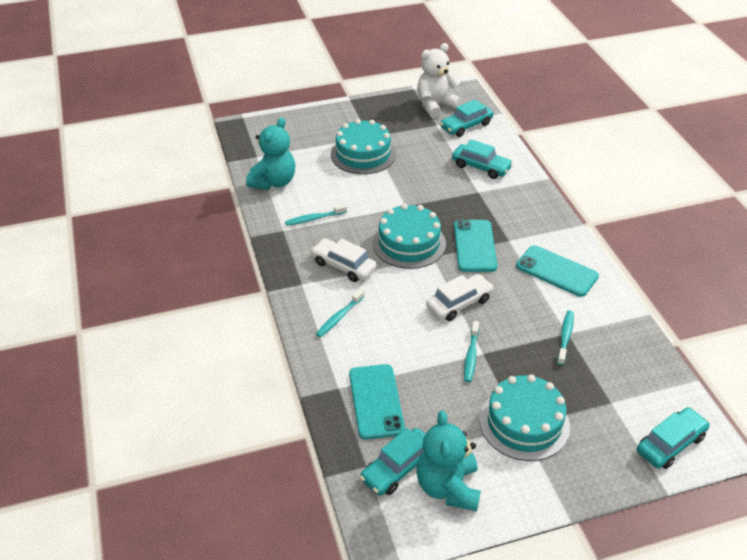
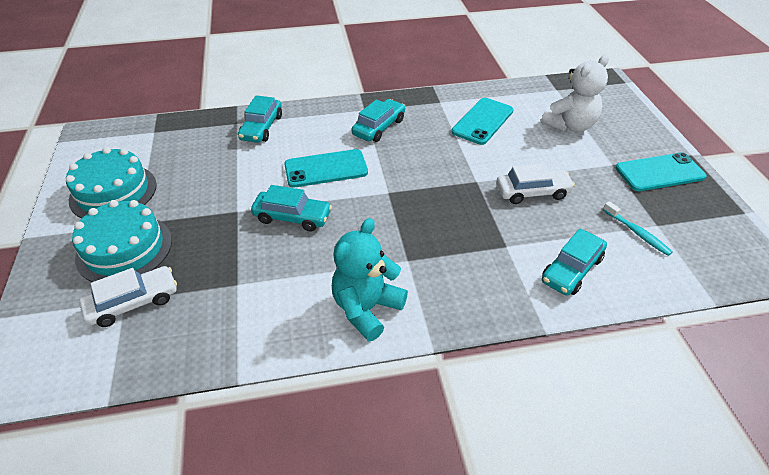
turquoise cake: [331,119,396,174] [373,204,446,269] [480,374,570,461] = 3 -> [66,147,157,219] [72,200,172,282] = 2
turquoise teddy bear: [246,118,295,190] [417,411,481,511] = 2 -> [332,218,408,342] = 1
turquoise toothbrush: [285,204,347,226] [316,289,365,337] [464,321,479,382] [557,310,574,365] = 4 -> [603,201,673,256] = 1

